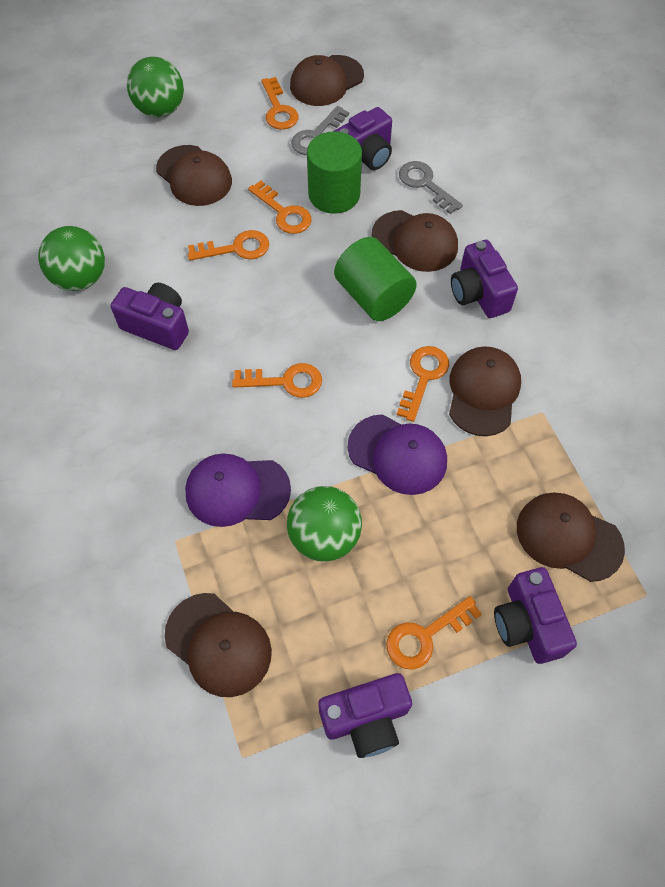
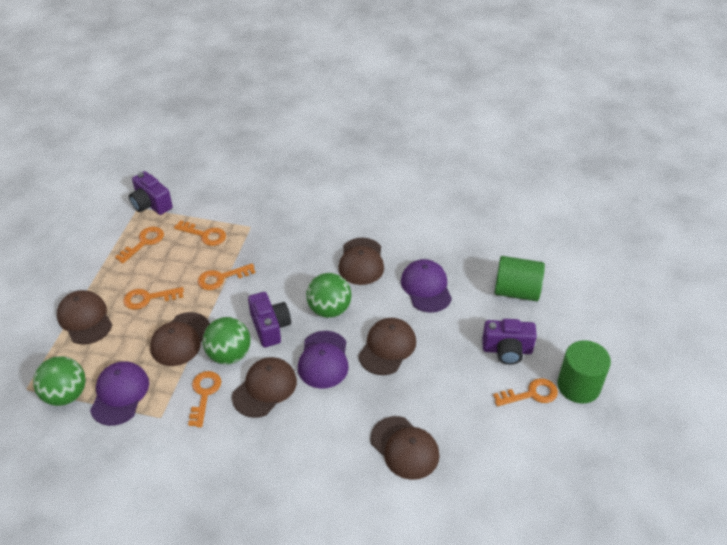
grey key: [291,106,349,155] [399,161,463,214] = 2 -> none = 0
purple camera: [111,283,189,350] [318,673,412,758] [334,107,392,170] [451,240,518,318] [494,567,577,664] = 5 -> [129,171,173,215] [248,292,291,347] [482,319,537,365] = 3
purple cap: [185,453,291,527] [348,414,447,495] = 2 -> [90,361,149,426] [298,331,349,389] [401,259,452,313] = 3

